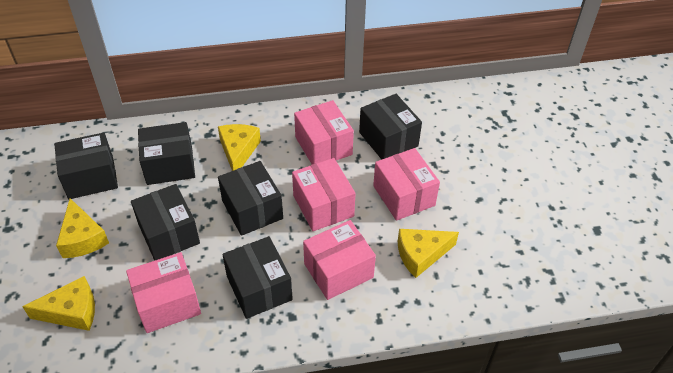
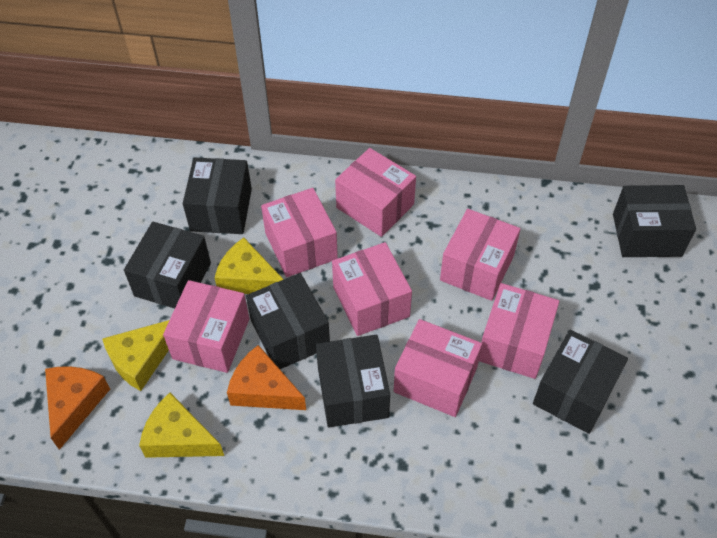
orange cheese: none = 0 -> [45,366,110,450] [227,345,306,410] = 2
pink box: [126,252,201,333] [292,158,356,231] [294,100,354,164] [303,220,376,300] [373,148,440,221] = 5 -> [163,280,249,373] [261,188,338,277] [332,242,412,336] [335,148,416,237] [394,319,482,417] [440,209,520,301] [479,283,559,379] = 7
yellow cheese: [22,276,95,331] [56,198,109,258] [218,124,261,171] [398,229,459,278] = 4 -> [102,320,169,391] [139,393,224,458] [215,238,284,294] = 3

